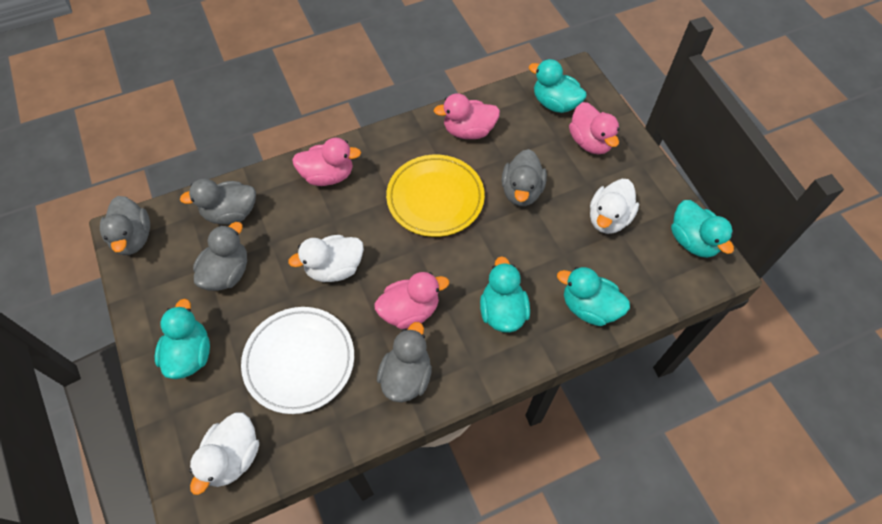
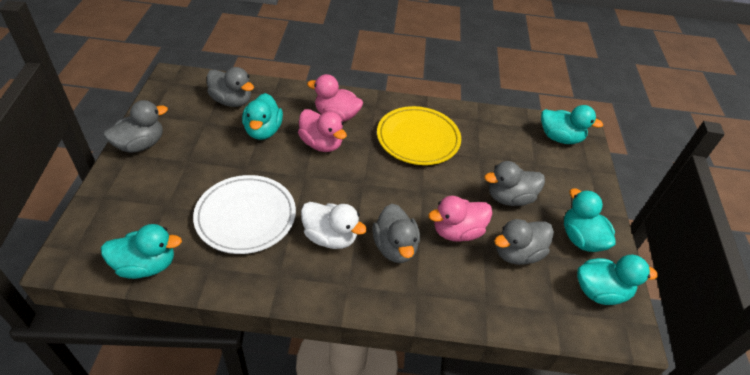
pink duck: [292,138,361,186] [375,272,449,329] [434,93,500,139] [569,102,620,154] = 4 -> [298,109,347,152] [307,74,363,122] [428,196,493,242] = 3
white duck: [189,412,259,495] [288,235,364,282] [590,179,639,234] = 3 -> [301,202,367,249] = 1

